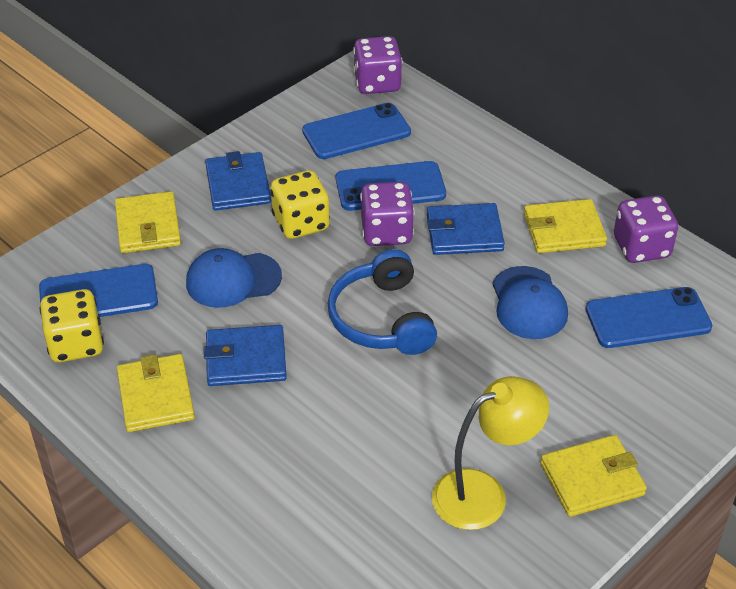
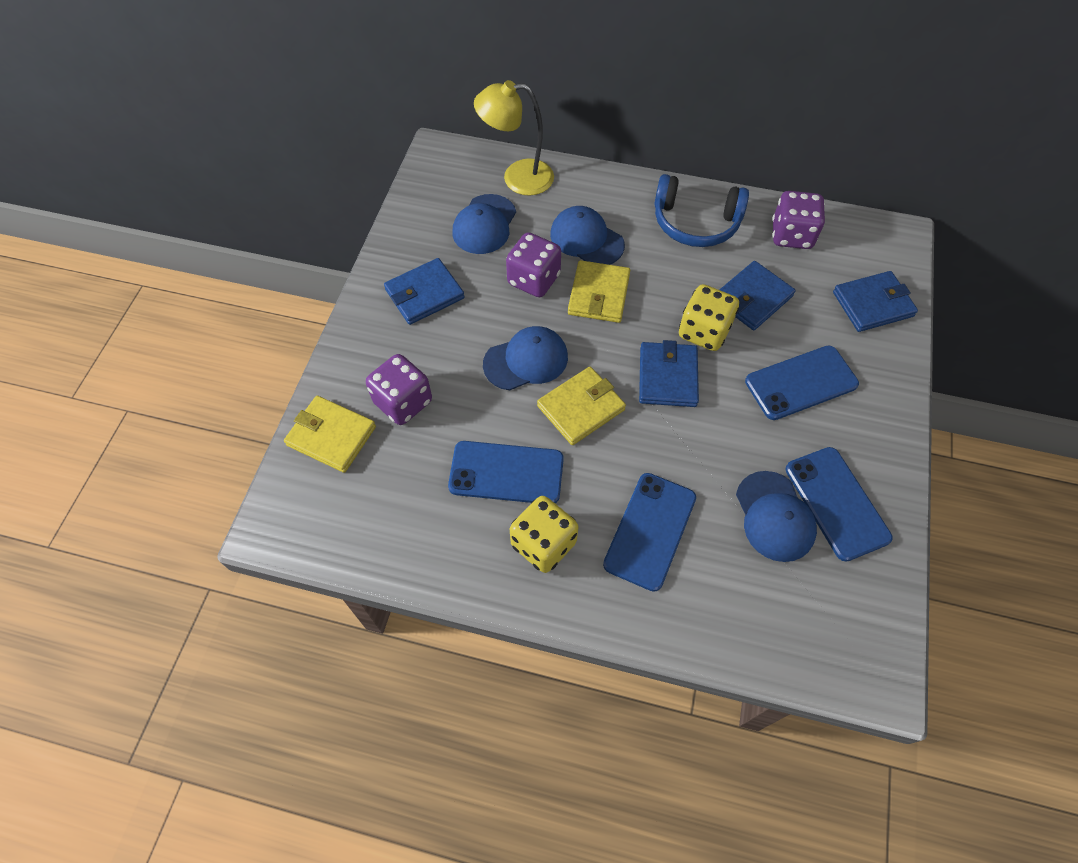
blue cap: [186,248,282,308] [492,266,568,339] = 2 -> [452,194,516,254] [483,326,568,390] [550,206,625,265] [736,471,817,562] = 4
blue wallet: [204,325,287,386] [205,151,271,211] [427,203,505,255] = 3 -> [384,258,465,325] [639,340,699,407] [720,261,796,330] [833,271,918,332] = 4
yellow wallet: [115,191,181,253] [117,354,195,432] [524,199,607,253] [540,435,647,517] = 4 -> [284,396,376,473] [537,367,626,445] [568,260,630,323] = 3

